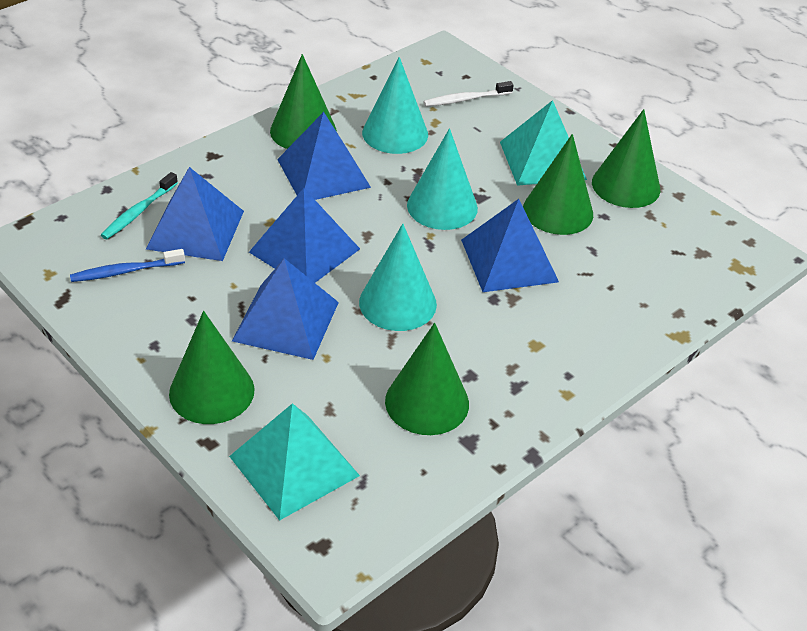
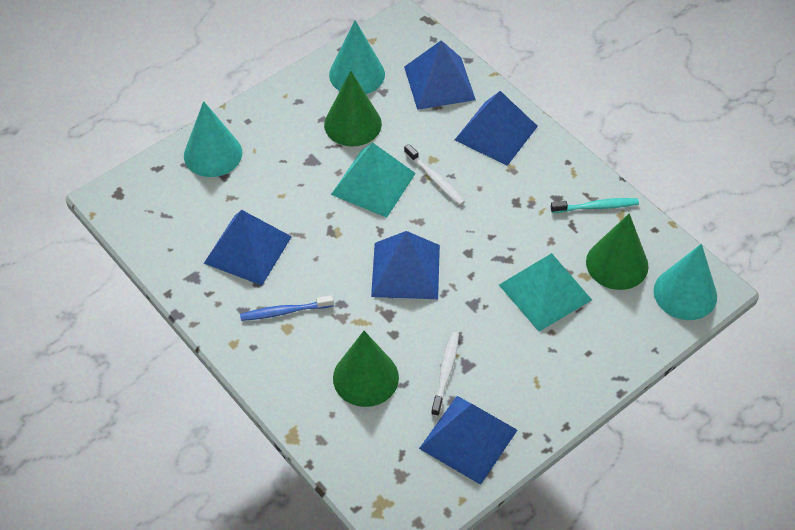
green cone: [169,311,255,424] [270,54,337,149] [385,323,469,435] [523,134,593,235] [592,109,660,208] = 5 -> [324,71,382,146] [333,331,399,407] [586,213,649,290] = 3
white toothbrush: [423,81,514,107] = 1 -> [404,144,465,205] [431,332,459,416] = 2

